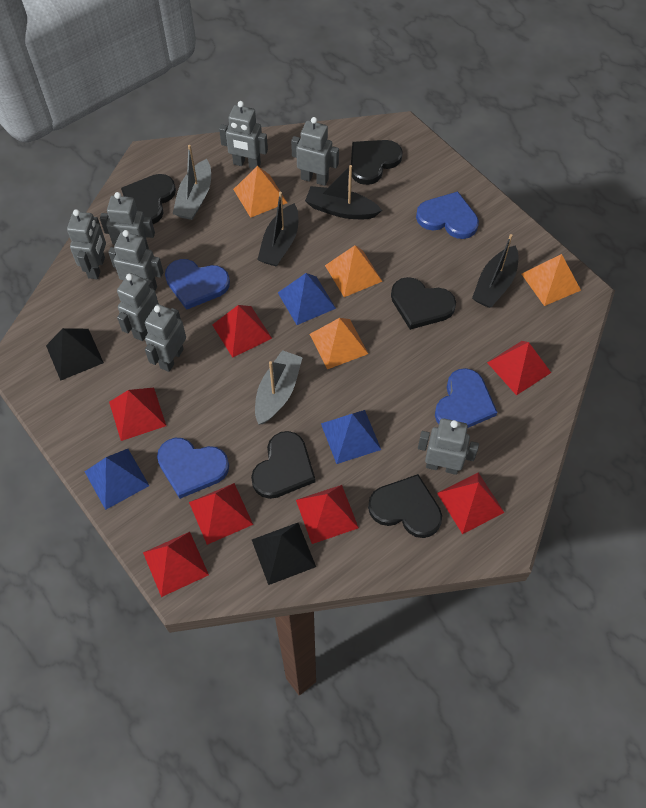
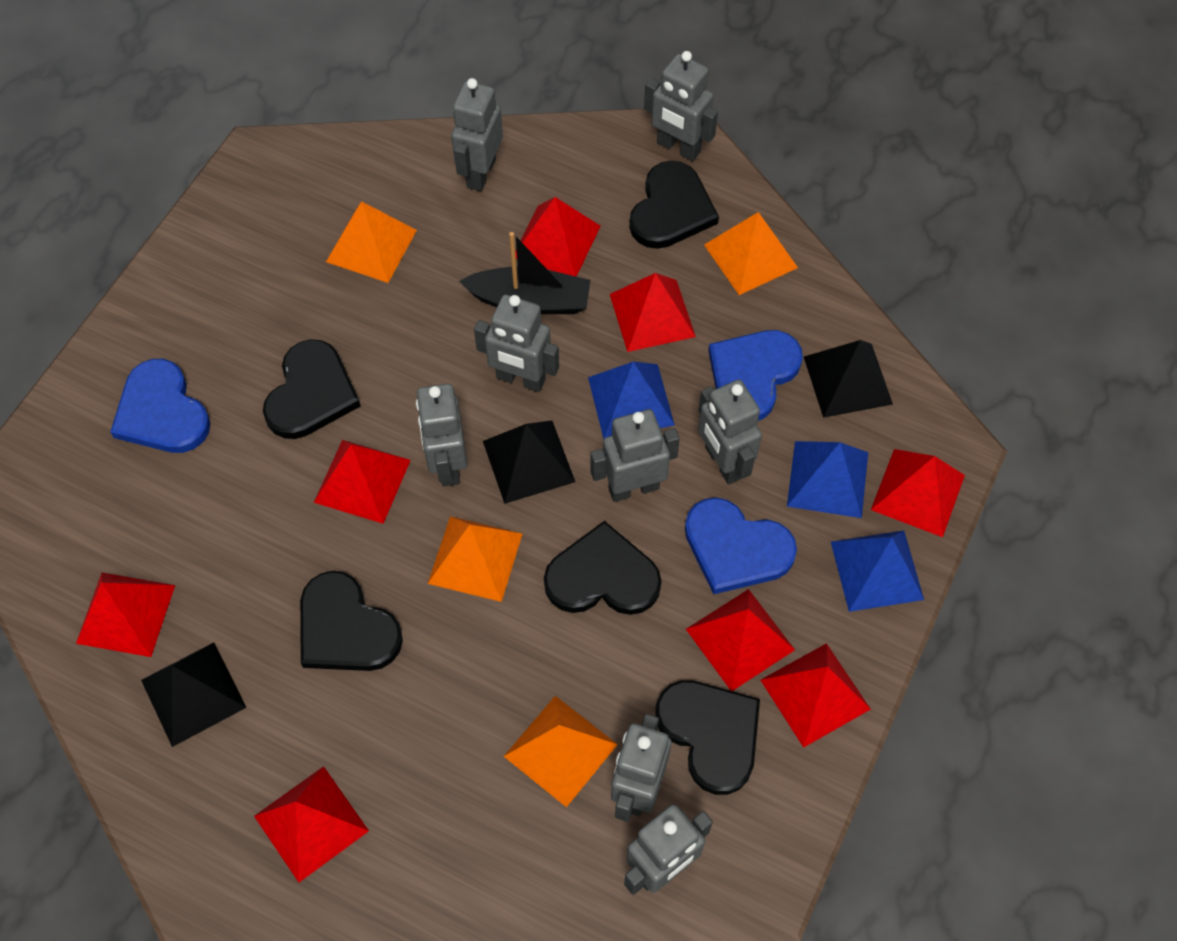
black boat: [257,192,298,267] [305,165,382,219] [472,234,518,308] = 3 -> [459,232,590,314] = 1
black pyramid: [46,328,104,381] [252,523,316,585] = 2 -> [141,642,247,747] [483,420,575,504] [804,340,893,418] = 3
blue heart: [157,438,229,499] [165,259,230,310] [416,191,479,239] [435,368,497,428] = 4 -> [110,359,211,453] [685,497,797,595] [708,330,803,421] = 3
grey boat: [173,145,211,220] [255,350,303,425] = 2 -> none = 0
red pyramid: [109,388,166,441] [143,532,209,597] [189,483,253,545] [212,305,272,358] [296,485,359,544] [437,473,505,534] [487,341,551,396] = 7 -> [76,572,175,657] [254,766,369,883] [314,440,411,524] [515,197,601,277] [610,273,696,352] [686,589,795,691] [761,643,871,748] [871,449,965,537] = 8

